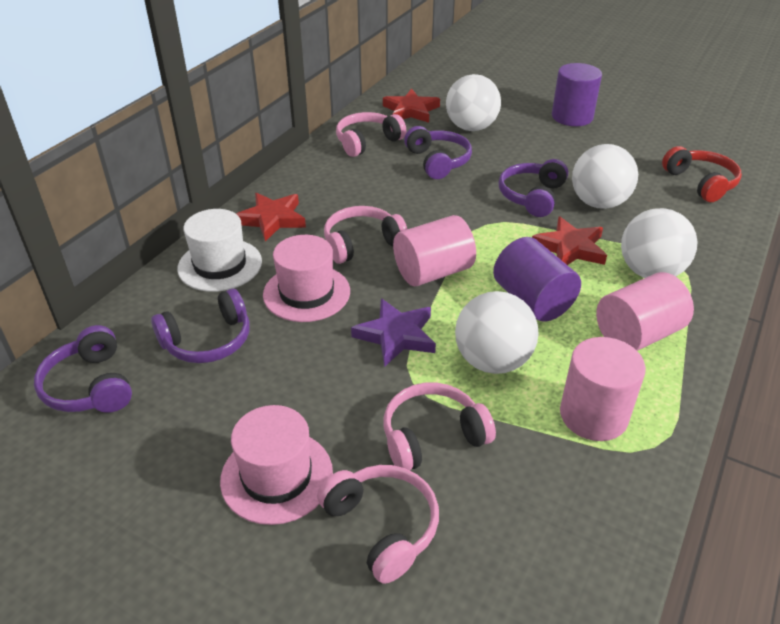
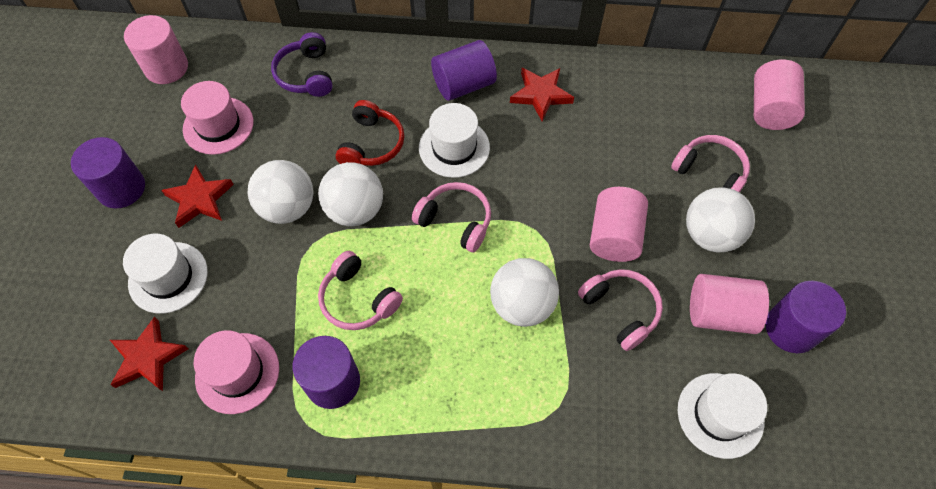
pink cylinder: [393,215,476,286] [560,337,646,441] [596,272,694,351] = 3 -> [124,15,188,84] [590,187,648,262] [690,274,769,334] [754,60,805,130] = 4
purple cylinder: [493,237,581,322] [552,63,602,126] = 2 -> [71,137,145,209] [293,336,360,409] [431,40,497,101] [766,281,846,353] = 4
purple headphones: [34,325,132,413] [151,289,250,363] [404,126,472,179] [498,159,568,217] = 4 -> [271,32,332,97] = 1
purple star: [351,298,436,367] = 1 -> none = 0
white hat: [177,209,262,292] = 1 -> [123,234,208,314] [419,103,490,178] [678,373,767,459] = 3

